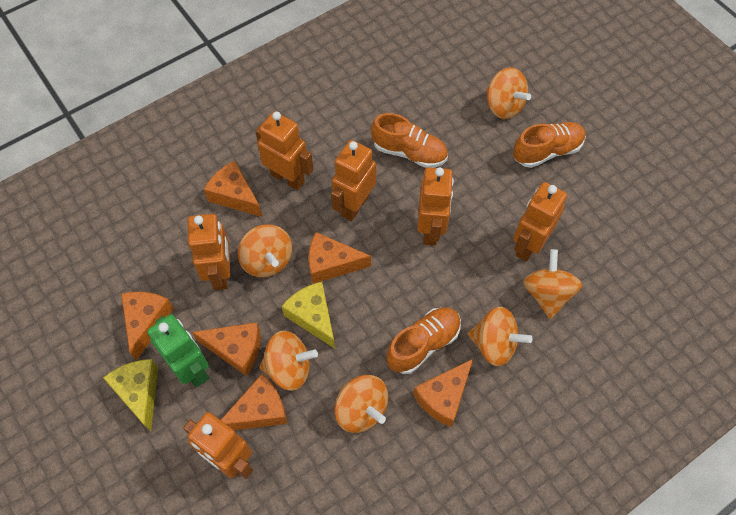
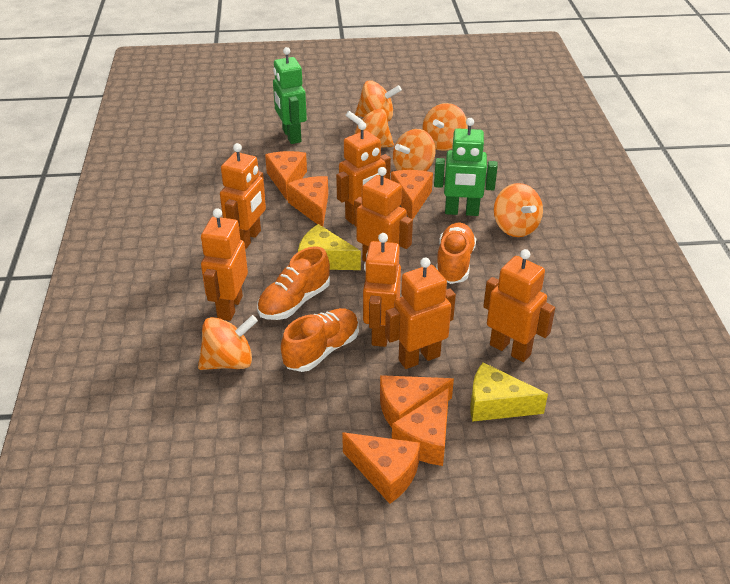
green robot: [147,314,209,387] = 1 -> [273,47,307,144] [434,118,498,216] = 2
orange robot: [183,412,253,479] [188,214,230,290] [255,112,313,190] [331,140,376,221] [417,167,454,245] [513,182,567,262] = 6 -> [201,208,248,321] [220,143,266,250] [336,122,391,224] [354,167,413,261] [363,233,401,347] [385,258,456,369] [483,249,555,362] = 7

